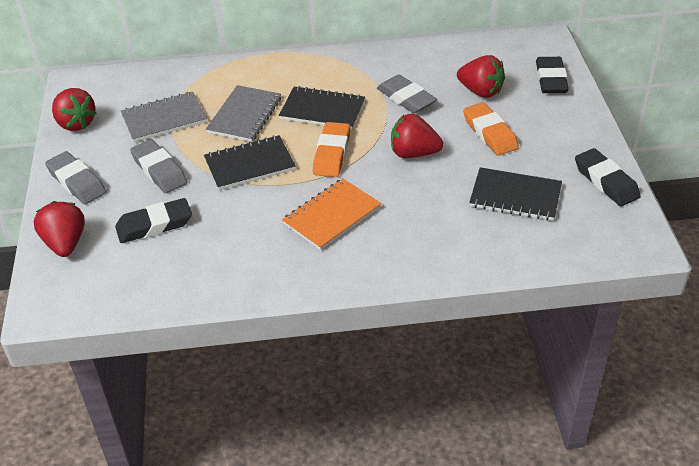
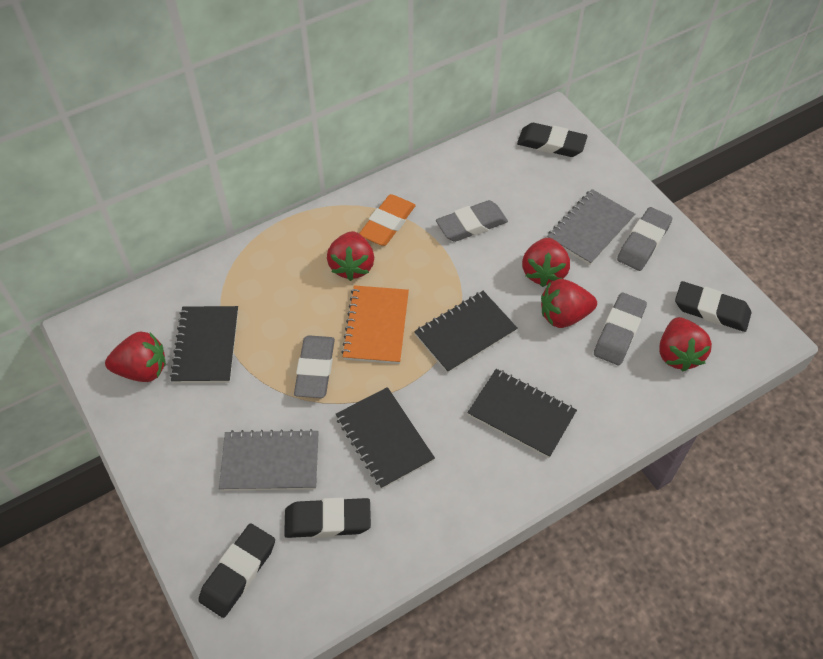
black eraser: [115,198,192,243] [536,57,569,93] [575,148,641,206] = 3 -> [198,524,275,618] [284,498,371,538] [517,123,587,157] [675,281,751,332] = 4
black notebook: [204,135,296,190] [279,86,365,130] [469,167,562,221] = 3 -> [170,306,238,383] [336,387,435,489] [414,291,518,373] [467,369,577,458] = 4
grey eraser: [45,151,107,204] [130,139,187,193] [377,75,437,113] = 3 -> [294,335,335,398] [436,200,508,242] [594,293,647,365] [617,207,673,271] = 4
orange eraser: [313,122,350,177] [463,102,519,156] = 2 -> [359,194,416,246] = 1
red strawberry: [34,201,85,257] [52,88,96,131] [391,114,443,158] [457,55,505,98] = 4 -> [105,331,166,382] [327,231,374,281] [522,238,570,287] [541,279,597,328] [659,317,712,371] = 5

